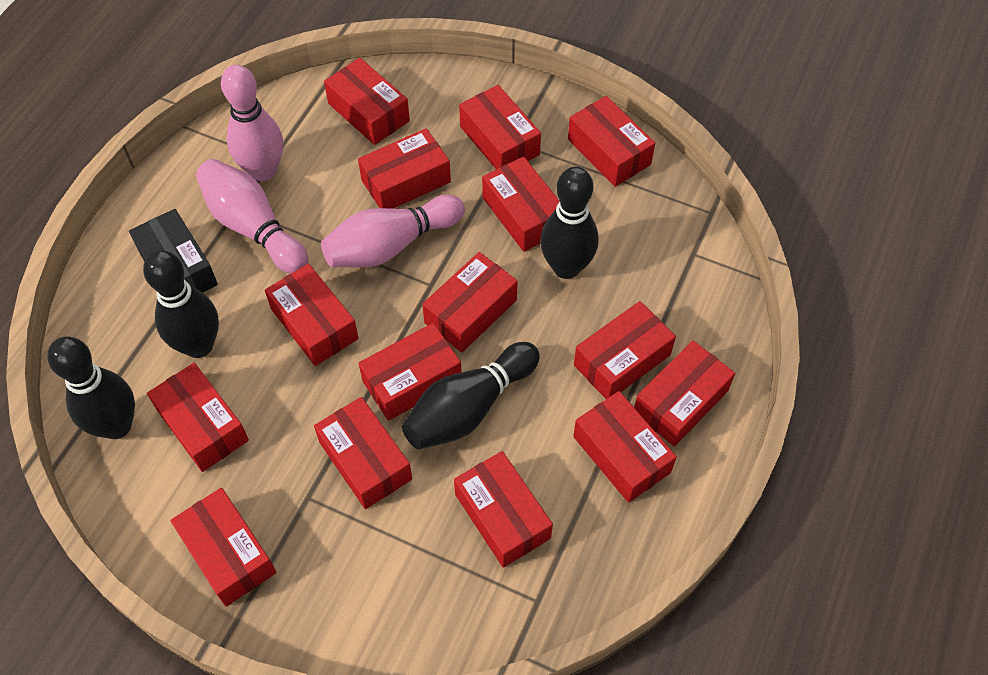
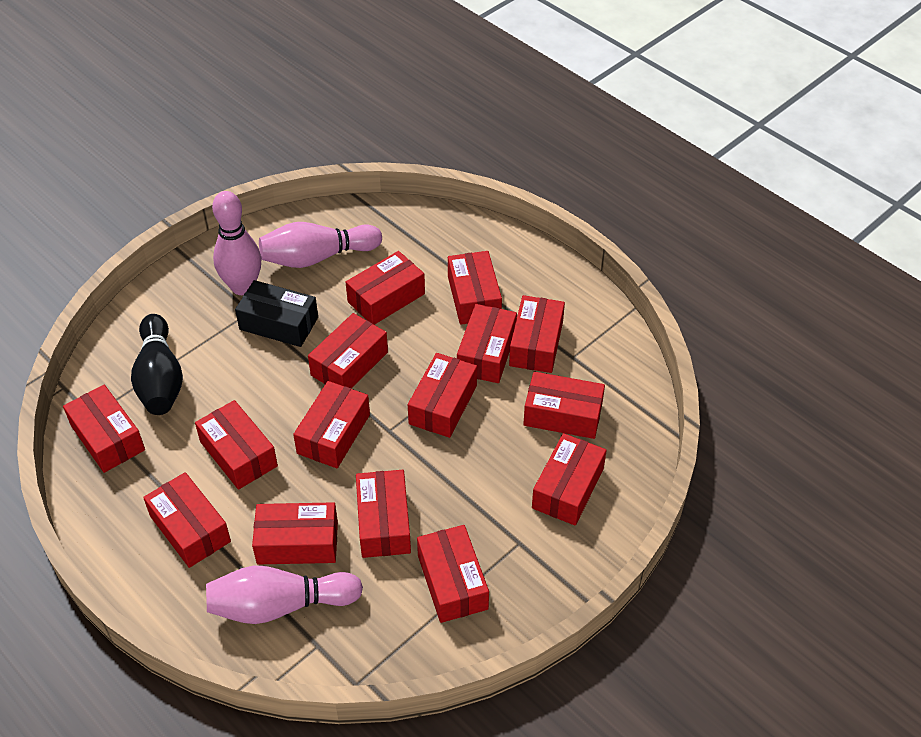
black bowling pin: [47,336,135,439] [143,250,219,358] [402,342,540,449] [540,167,599,279] = 4 -> [131,314,183,415] = 1

